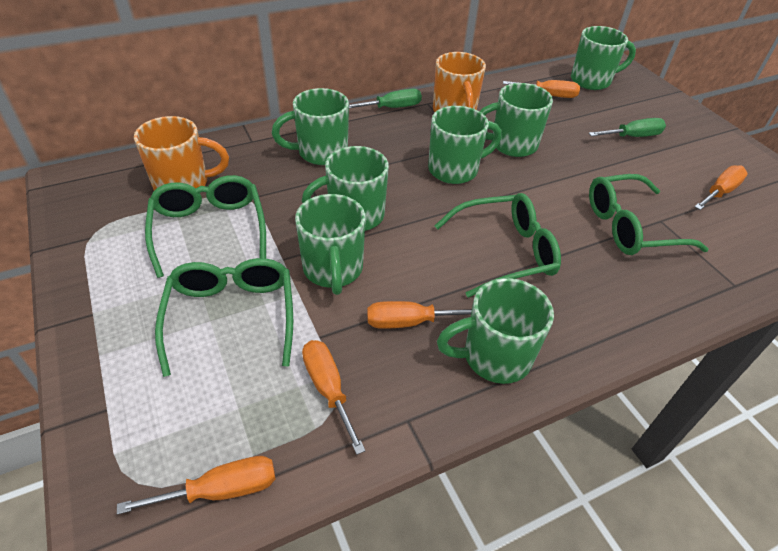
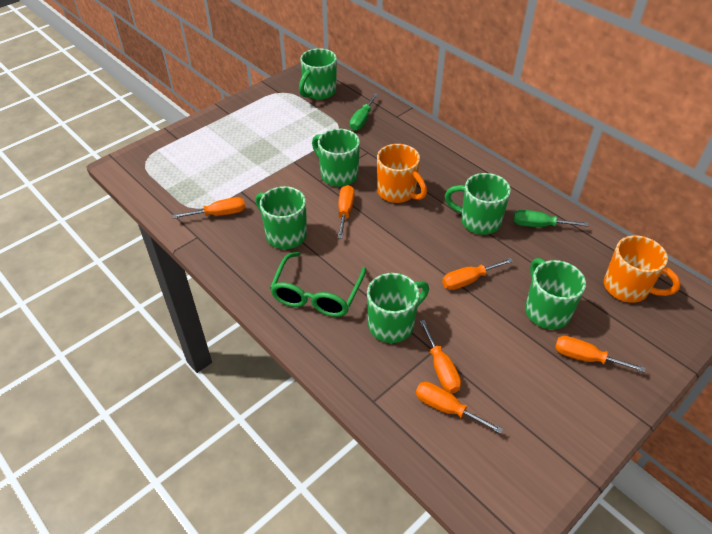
green glasses: [145,175,266,278] [155,258,293,377] [434,193,561,298] [589,174,709,255] = 4 -> [270,252,366,317] = 1
green mug: [272,88,349,165] [295,194,366,295] [302,146,389,231] [428,106,502,184] [437,278,554,384] [479,83,553,157] [571,26,636,90] = 7 -> [255,186,307,249] [299,48,337,100] [312,129,360,187] [367,273,429,343] [445,173,511,235] [525,258,586,329] = 6
orange screwdriver: [117,456,276,515] [302,340,365,455] [367,301,472,329] [503,80,580,98] [695,165,748,210] = 5 -> [172,197,245,219] [338,185,355,238] [416,382,503,434] [419,320,461,393] [442,258,513,290] [555,336,646,373] = 6

